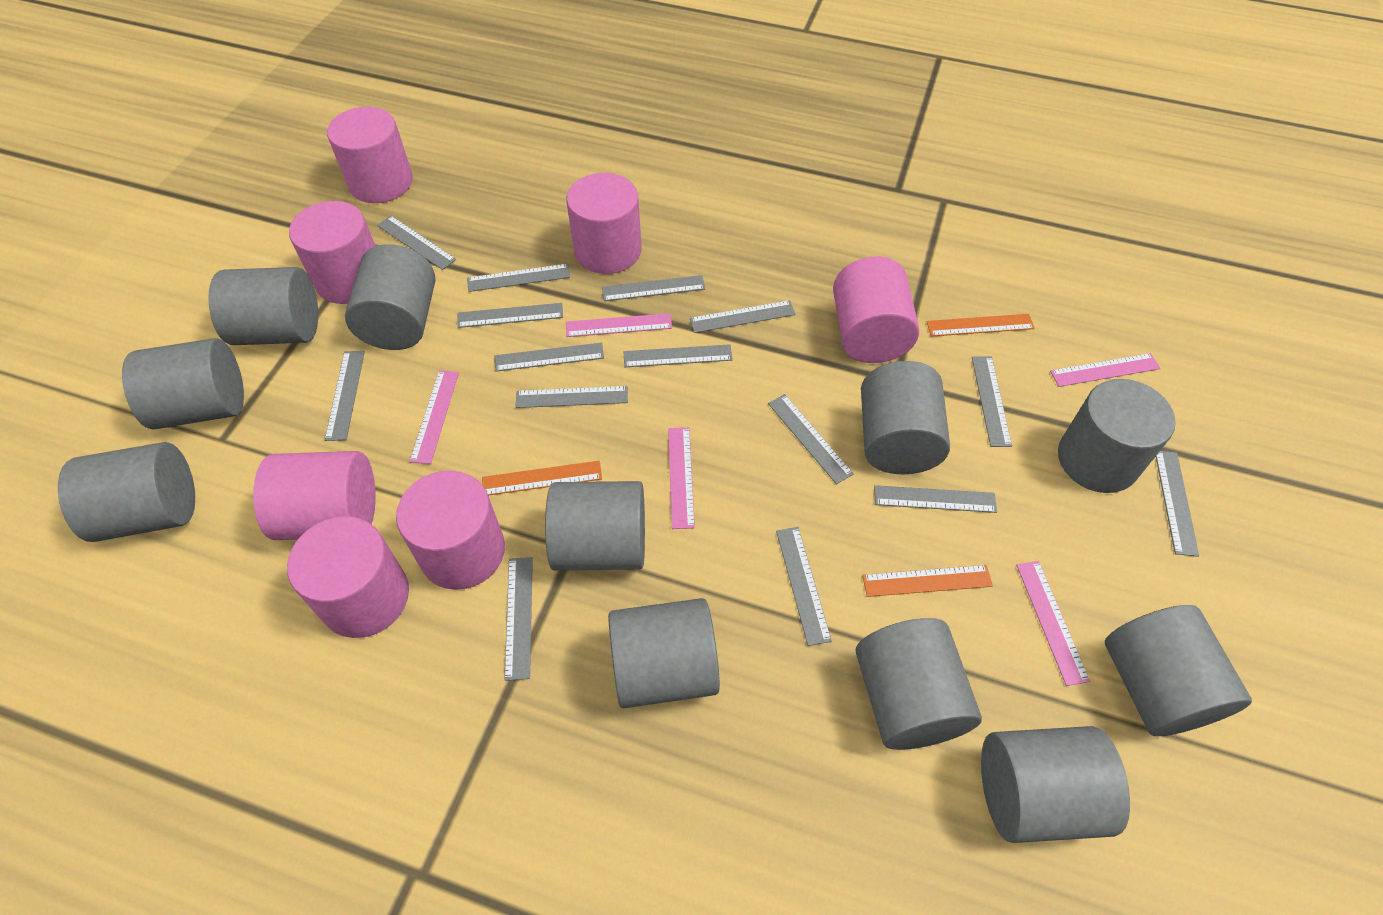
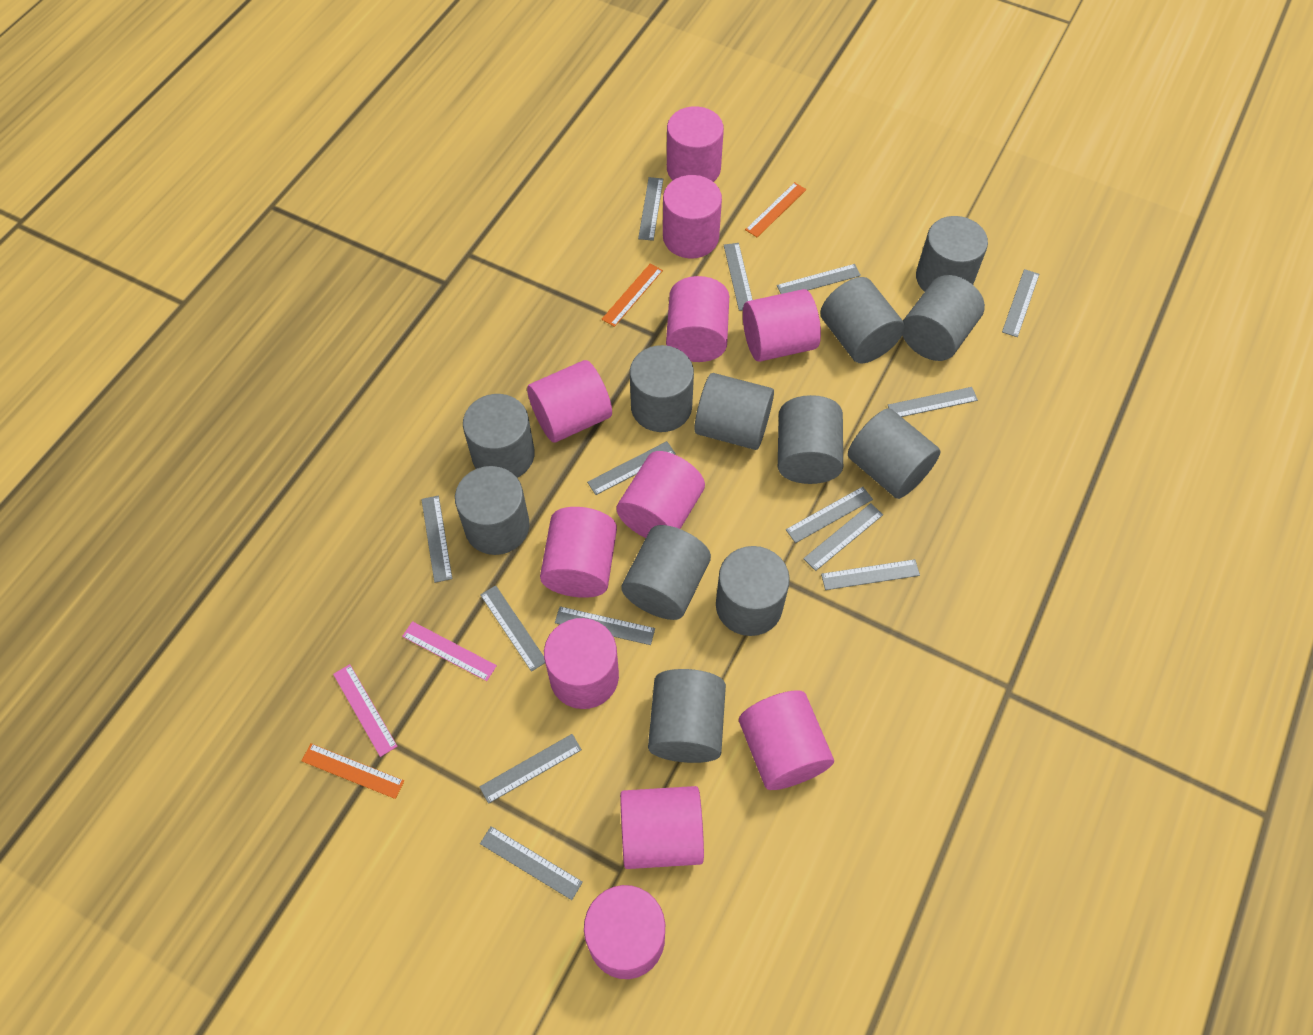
grey cylinder: [58,442,195,542] [122,338,244,429] [208,267,318,345] [345,244,435,350] [545,481,645,571] [608,598,720,708] [856,618,982,750] [861,361,950,474] [981,726,1130,843] [1058,379,1176,493] [1105,605,1252,736] = 11 -> [455,466,530,555] [463,394,535,478] [621,525,711,620] [630,345,694,432] [648,669,726,763] [694,373,774,450] [716,546,790,636] [778,395,843,484] [820,277,905,363] [848,408,941,499] [902,275,985,361] [916,216,988,292] = 12
grey ruler: [325,351,365,441] [377,216,456,270] [457,303,563,328] [467,264,570,292] [495,343,604,372] [504,557,533,681] [515,386,628,408] [602,275,705,301] [624,344,733,367] [690,300,796,333] [768,394,854,484] [776,527,832,646] [874,485,997,513] [972,356,1012,447] [1156,451,1199,557] = 15 -> [421,496,452,583] [480,585,545,672] [480,734,582,804] [480,826,583,900] [555,606,655,645] [587,441,676,495] [638,177,663,241] [724,243,753,311] [777,264,861,294] [786,487,873,543] [803,503,883,571] [821,559,920,590] [888,387,978,417] [1002,269,1039,337] = 14
pink cylinder: [253,451,376,540] [287,516,409,638] [289,201,375,304] [327,107,413,203] [396,471,505,590] [566,173,642,274] [833,256,919,363] = 7 -> [527,360,612,443] [540,507,617,598] [544,618,619,709] [584,885,665,979] [616,451,705,538] [620,786,704,869] [663,175,722,259] [666,276,729,362] [667,106,724,182] [739,690,834,790] [743,289,821,362] = 11
pink ruler: [409,370,459,464] [566,313,672,337] [668,427,695,529] [1016,561,1090,686] [1050,353,1160,387] = 5 -> [333,664,397,757] [402,621,497,681] = 2

